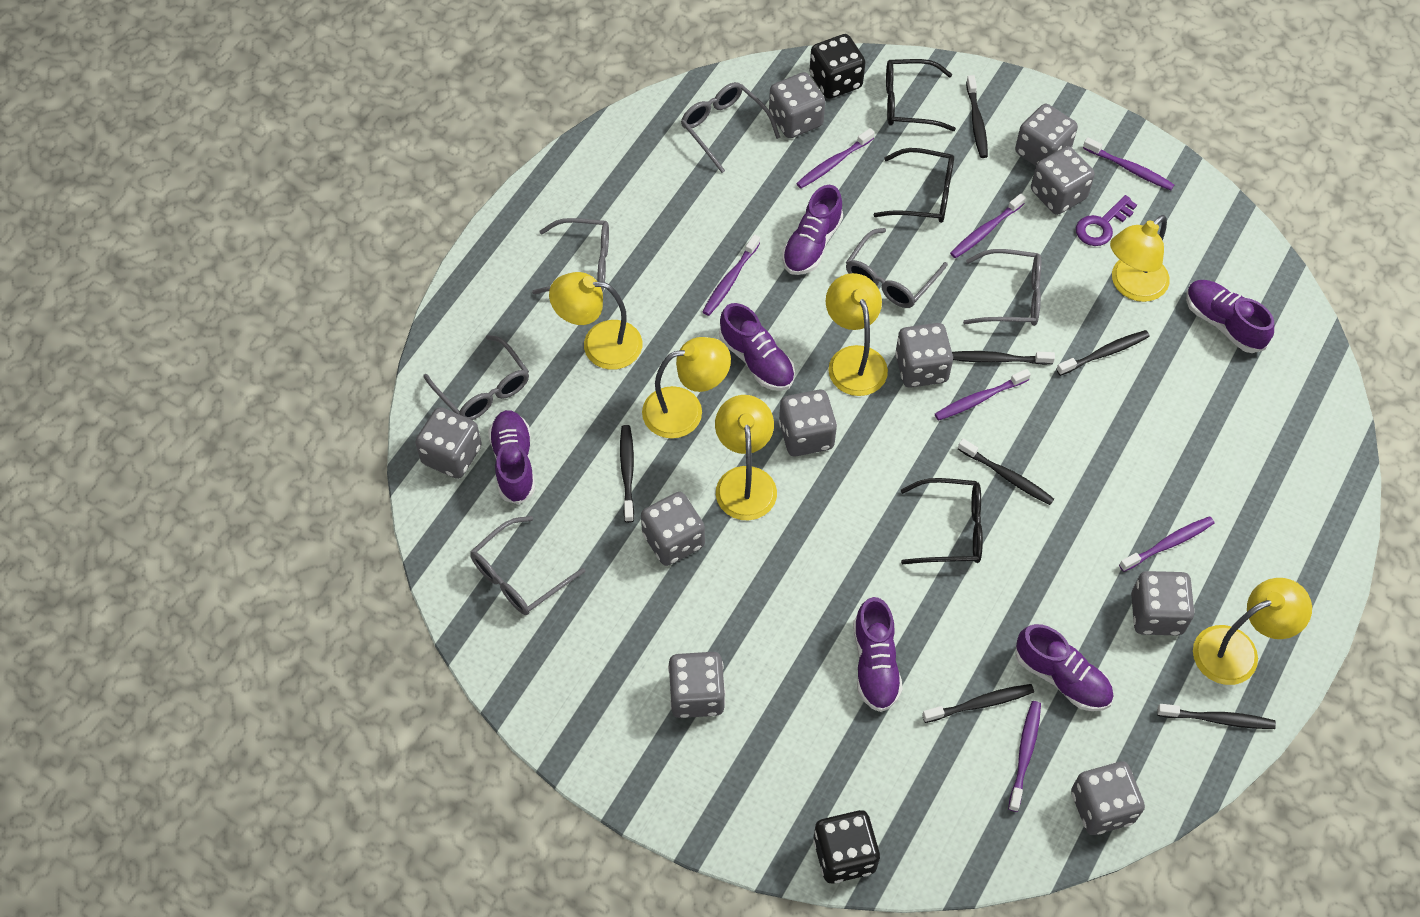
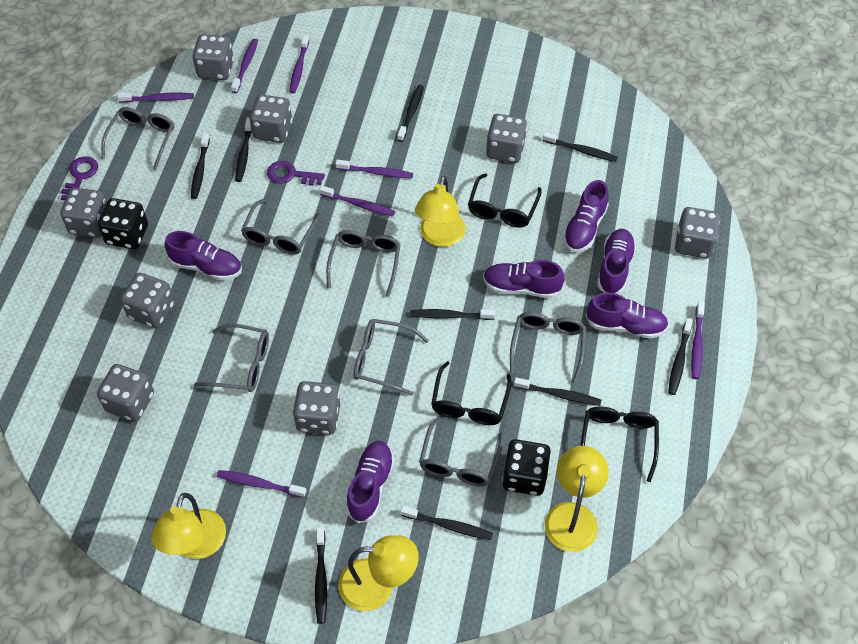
black toothbrush: [620,425,634,523] [922,684,1034,723] [952,351,1055,365] [958,439,1054,505] [966,75,988,158] [1056,330,1150,376] [1157,704,1276,729] = 7 -> [191,133,210,199] [235,117,252,182] [315,527,327,624] [397,85,424,142] [401,506,493,540] [410,309,495,320] [514,377,601,406] [543,132,618,162] [668,318,693,395] = 9
grey dice: [415,407,482,479] [641,492,705,566] [668,652,725,718] [769,72,825,138] [779,390,837,456] [895,323,953,388] [1015,104,1078,166] [1031,146,1095,215] [1071,762,1145,835] [1131,571,1195,636] = 10 -> [60,188,107,238] [97,364,154,422] [120,273,175,328] [192,34,234,80] [250,95,292,143] [293,381,340,435] [486,114,527,163] [675,207,720,259] = 8
grey glasses: [423,335,529,420] [470,516,585,615] [532,218,609,294] [681,82,780,173] [846,228,948,308] [963,249,1041,326] = 6 -> [101,107,174,171] [194,324,269,392] [241,198,321,255] [326,230,401,297] [354,319,429,395] [419,417,504,487] [510,312,586,384] = 7
purple key: [1076,195,1137,246] = 1 -> [61,156,98,200] [267,161,325,186] = 2
yellow lamp: [549,272,642,370] [642,337,731,439] [715,395,777,520] [826,273,888,396] [1110,215,1170,302] [1193,578,1312,685] = 6 -> [151,493,226,559] [338,535,419,611] [415,176,466,247] [545,446,609,552] = 4

